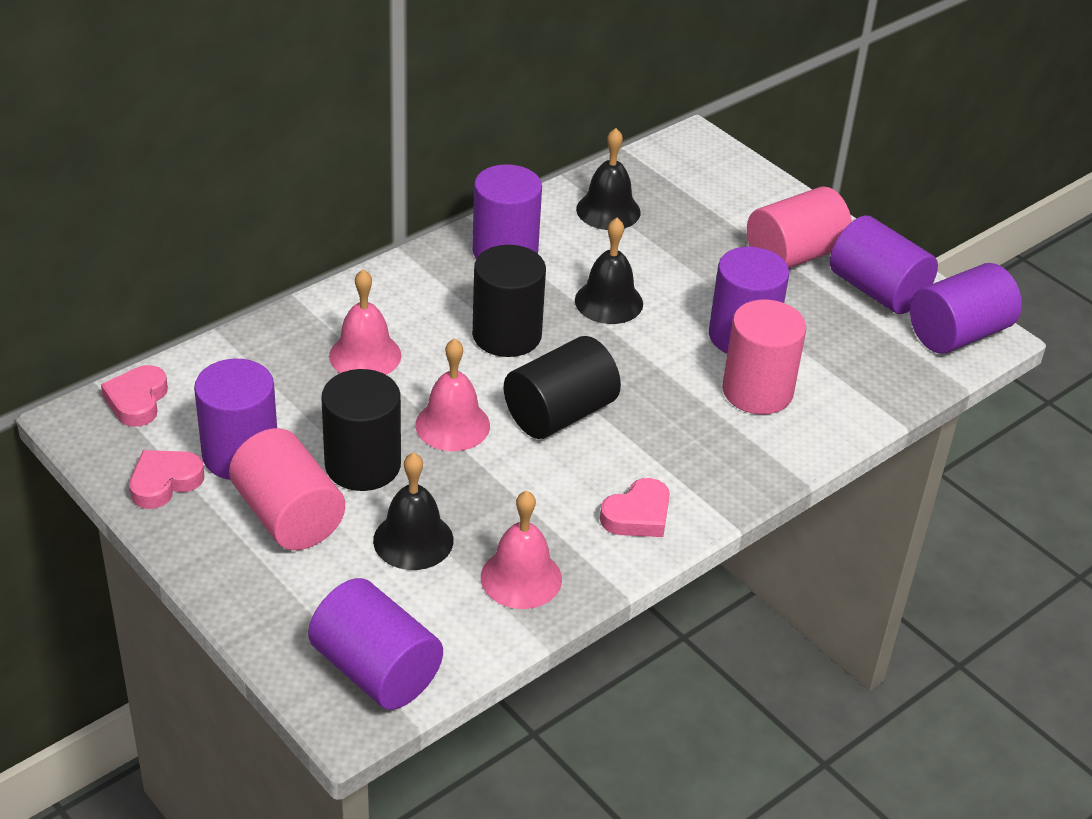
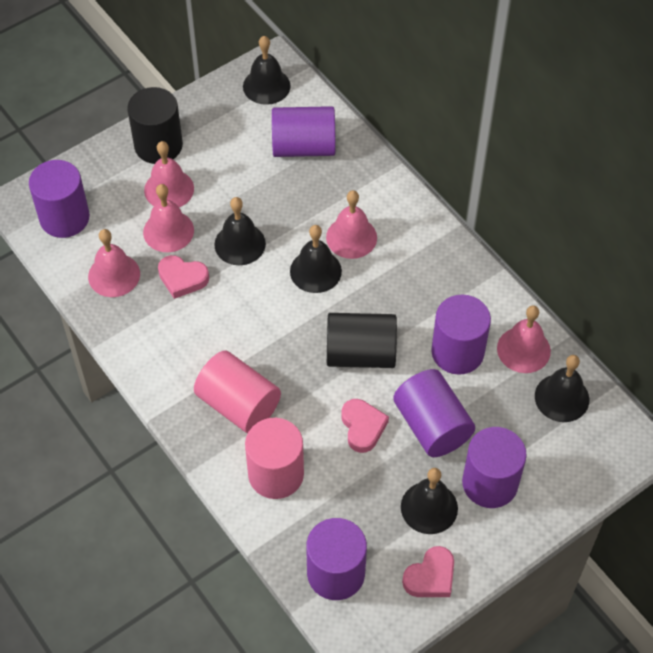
black bell: [373,452,453,570] [575,218,643,324] [576,128,641,230] = 3 -> [214,197,266,265] [243,36,291,105] [290,225,342,293] [401,468,458,534] [535,355,589,422] = 5
black cylinder: [321,369,401,491] [472,245,546,357] [504,336,621,439] = 3 -> [127,87,183,164] [327,313,397,368] = 2
pink bell: [329,269,401,375] [415,338,490,451] [481,491,562,609] = 3 -> [88,229,140,297] [143,184,194,252] [144,141,194,207] [326,190,377,259] [497,305,551,373] = 5
pink cylinder: [229,428,345,550] [722,300,806,414] [747,186,852,269] = 3 -> [194,351,281,433] [245,418,304,499] = 2

